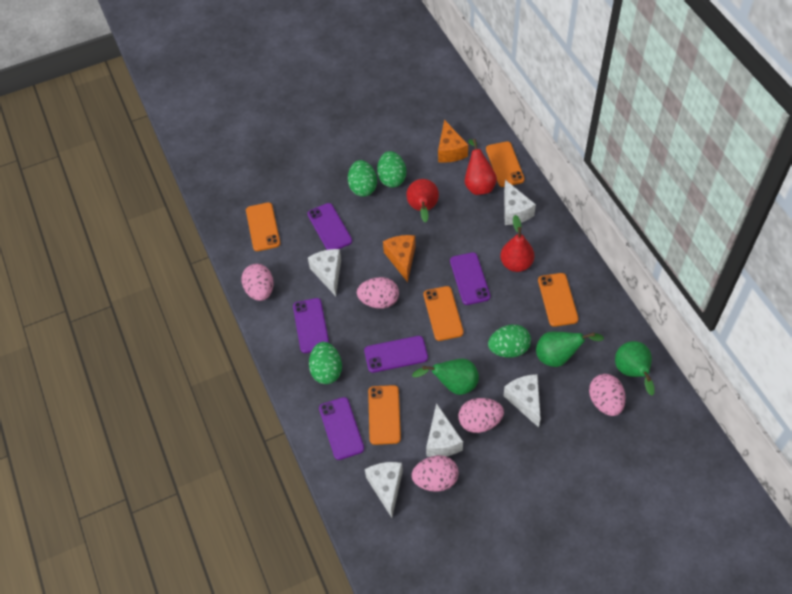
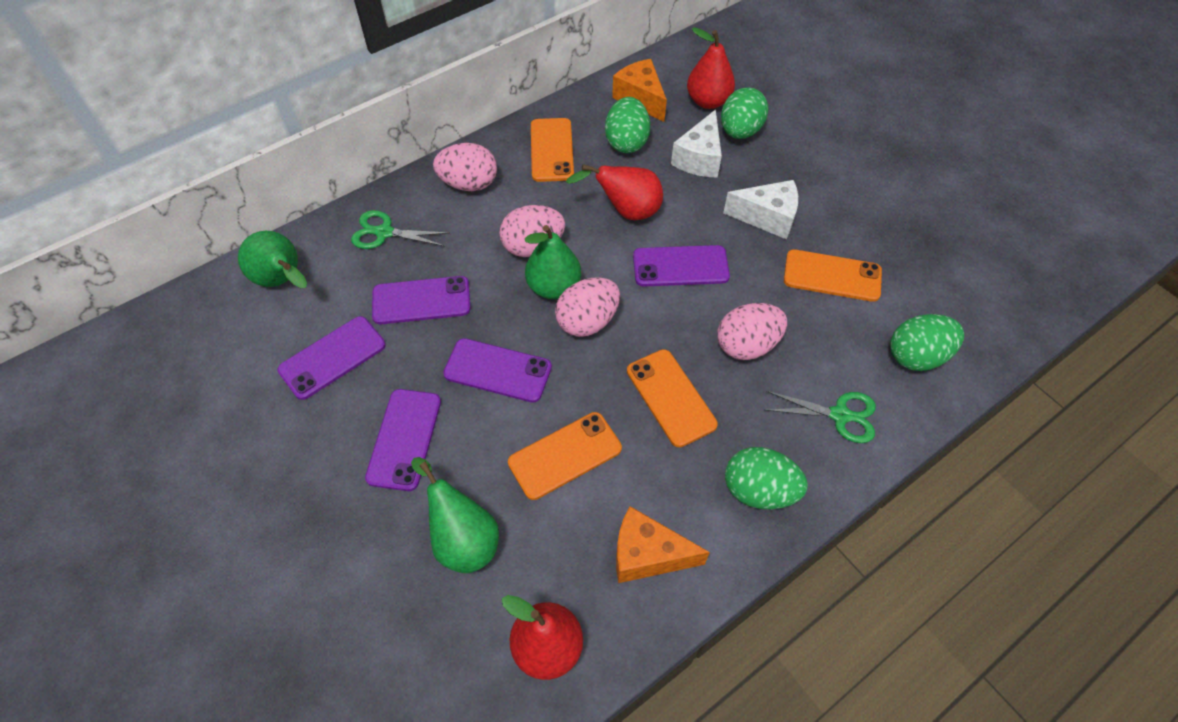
green scissors: none = 0 -> [351,210,449,249] [765,391,876,443] = 2
orange phone: [246,202,280,251] [368,385,401,445] [424,286,464,341] [486,141,525,187] [538,273,579,327] = 5 -> [508,412,622,500] [531,118,574,182] [627,349,718,447] [784,249,882,302] = 4
pink egg: [242,264,274,301] [357,277,399,309] [412,455,459,492] [458,398,504,433] [589,374,626,416] = 5 -> [433,143,497,191] [499,205,565,257] [555,277,620,337] [717,303,787,360] = 4
white cheese: [308,249,341,296] [365,462,403,518] [426,403,463,457] [503,374,541,428] [504,180,536,225] = 5 -> [671,109,722,178] [723,180,798,239] = 2

